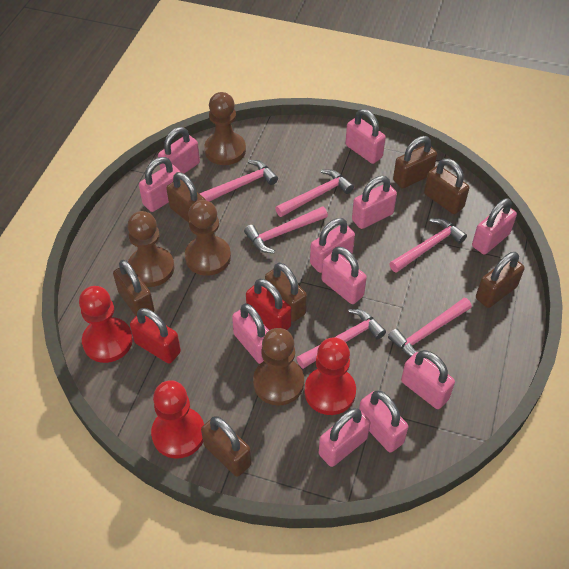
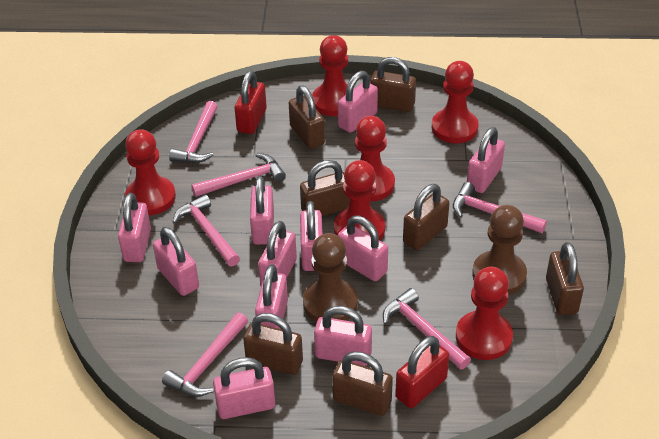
brown pawn: [127,211,174,287] [185,200,231,276] [204,92,246,165] [253,328,304,406] = 4 -> [303,233,358,322] [472,205,527,295] = 2
red pawn: [79,286,133,363] [151,380,204,459] [304,337,356,415] = 3 -> [125,129,176,215] [312,35,348,116] [334,160,385,240] [355,116,395,201] [432,61,479,144] [456,267,513,360] = 6

